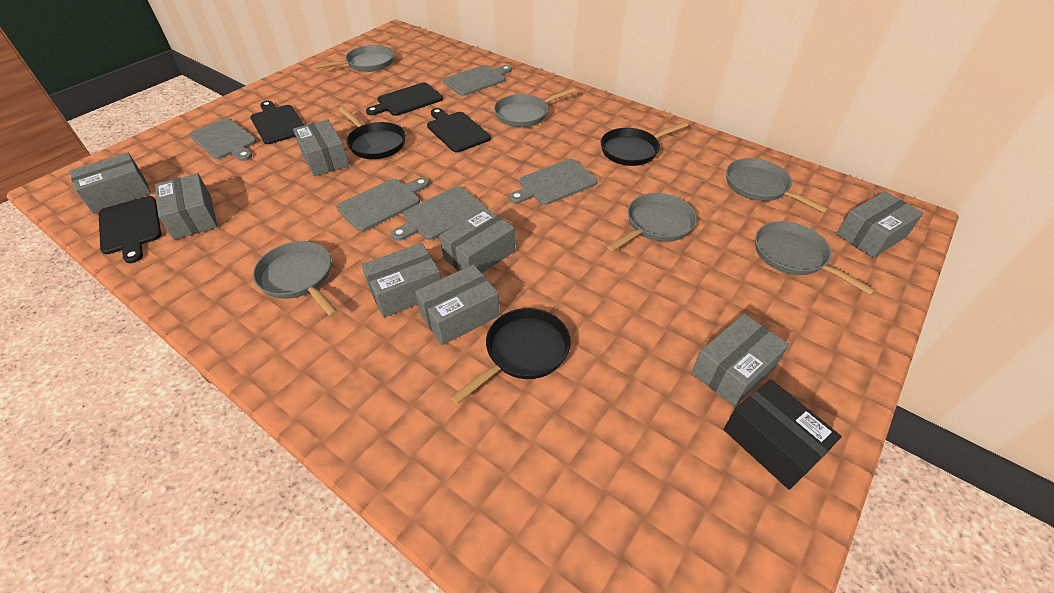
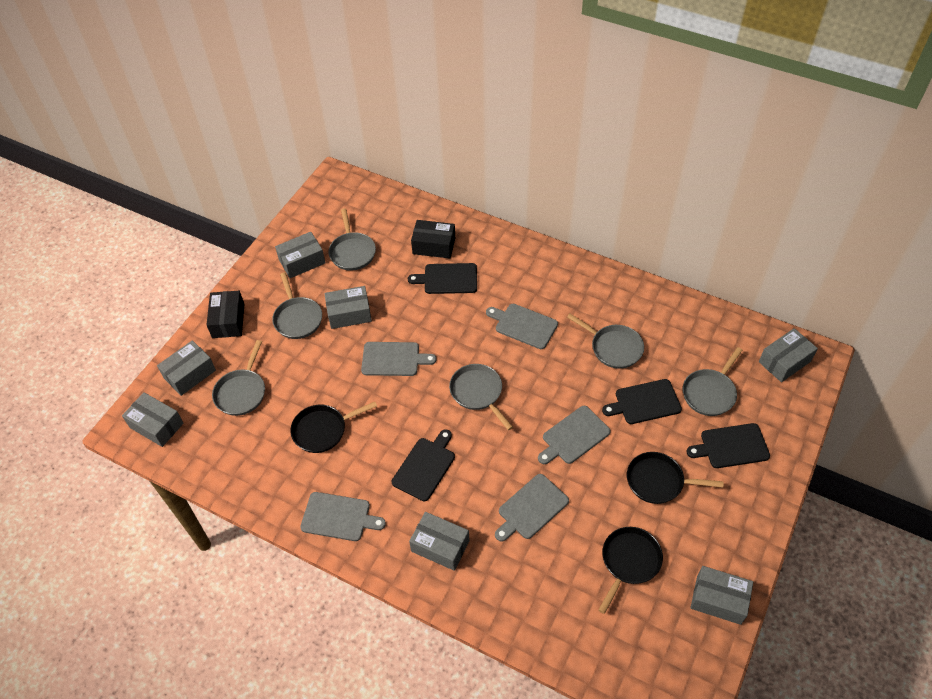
black box: [723,379,842,490] = 1 -> [206,291,244,338] [411,220,455,258] = 2
grey box: [69,152,151,214] [155,173,217,240] [293,120,349,176] [361,243,441,318] [415,264,500,345] [440,208,515,273] [692,314,789,407] [837,191,923,258] = 8 -> [122,392,183,447] [157,340,216,396] [275,232,325,278] [324,286,372,329] [409,512,469,571] [690,566,753,625] [759,328,818,382] = 7

